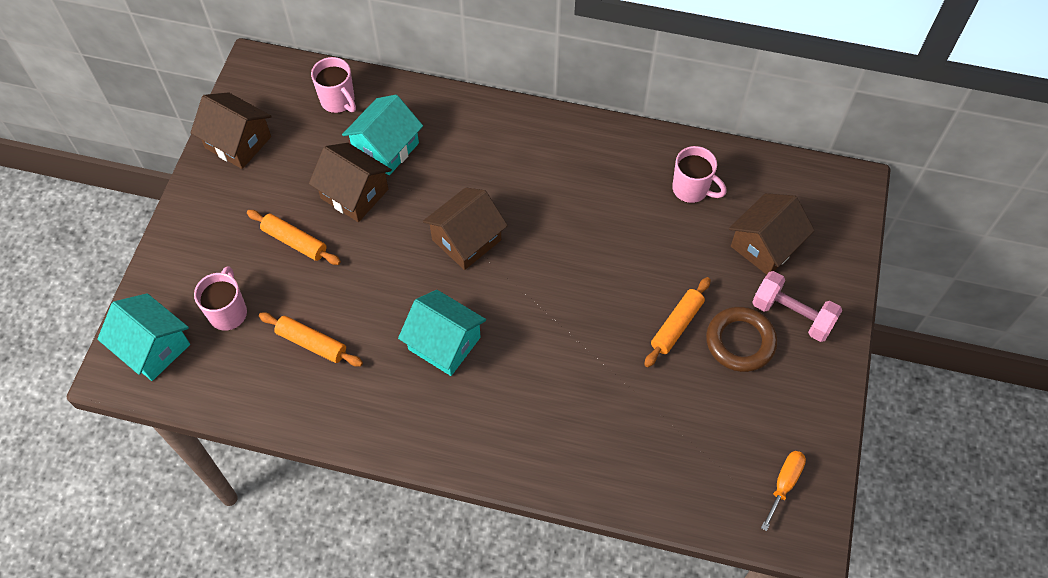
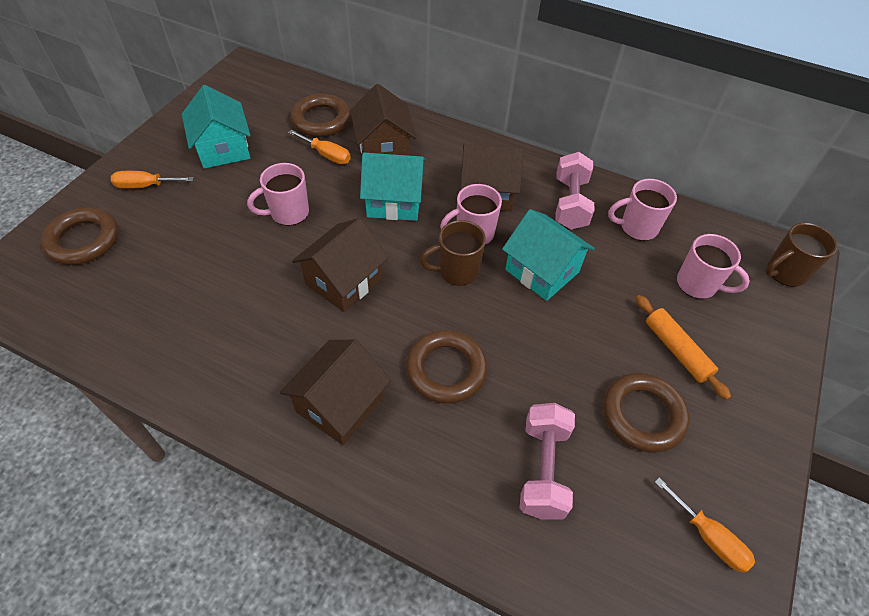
brown mug: none = 0 -> [420,220,486,286] [765,223,837,287] = 2
brown ring: [706,306,778,372] = 1 -> [41,207,119,265] [290,94,351,137] [406,330,488,404] [603,373,690,453] = 4
orange rolling pin: [247,210,341,265] [259,312,363,367] [644,277,711,367] = 3 -> [636,295,731,400] = 1
orange screwdriver: [761,451,806,531] = 1 -> [111,171,194,189] [288,130,351,164] [655,477,755,573] = 3
pink dumbbell: [752,271,842,342] = 1 -> [520,403,575,520] [555,152,594,230] = 2
pink mug: [194,266,247,331] [311,57,356,113] [672,146,727,203] = 3 -> [247,163,309,226] [440,184,502,245] [608,179,677,241] [677,234,750,299] = 4

